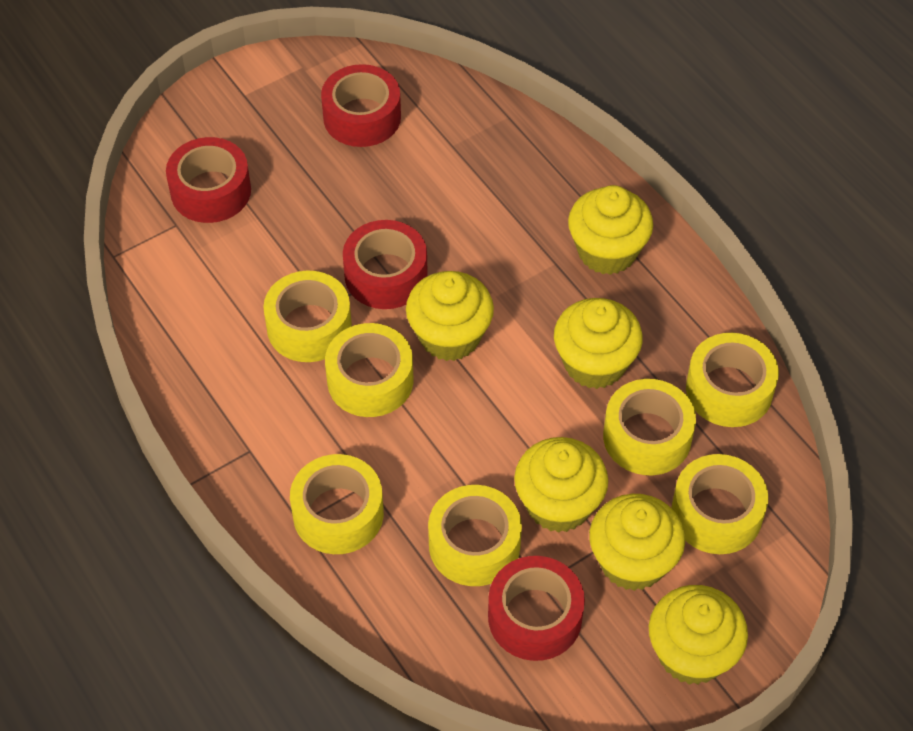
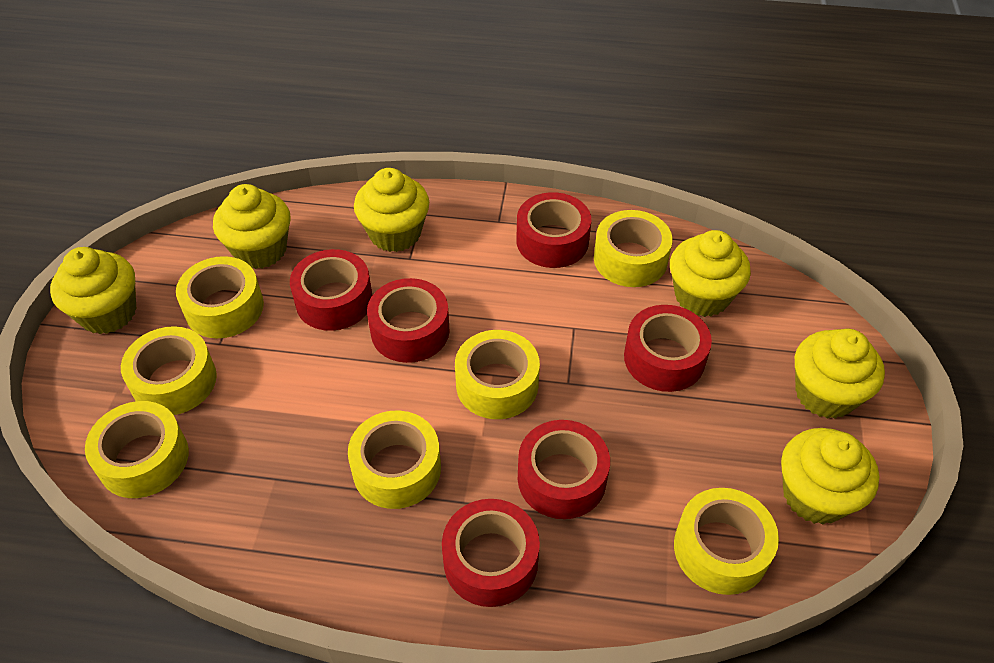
red tape: [166,137,251,223] [321,64,401,147] [343,220,428,309] [488,556,585,661] = 4 -> [290,249,372,331] [367,278,449,363] [442,499,540,607] [516,192,591,268] [518,420,610,519] [624,305,712,392] = 6

